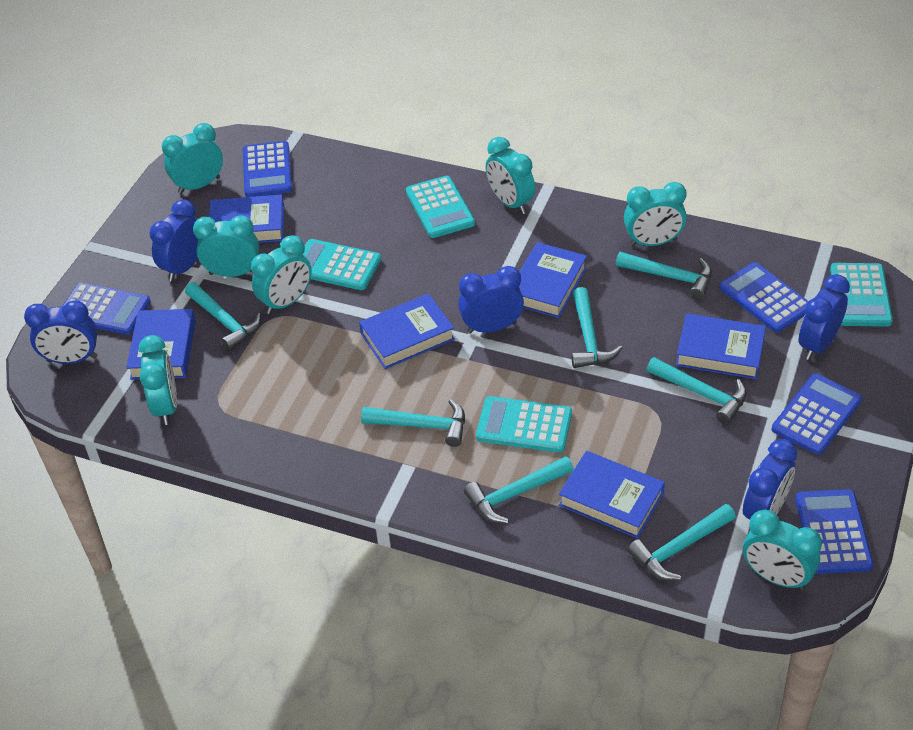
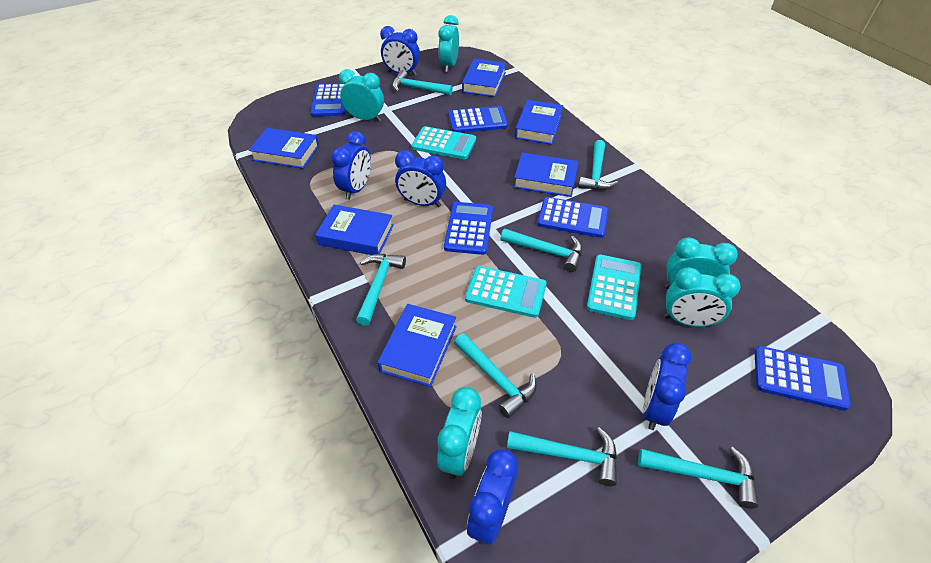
turquoise calculator: [303,239,381,290] [406,176,475,238] [476,396,572,453] [830,263,893,327] = 4 -> [412,126,476,160] [465,266,547,318] [587,254,641,320] = 3
turquoise clock: [139,335,177,425] [162,123,223,194] [193,215,259,277] [251,235,312,314] [486,137,535,214] [624,182,687,246] [743,509,822,590] = 7 -> [339,69,384,122] [437,387,482,479] [438,15,459,72] [664,267,740,327] [665,237,738,289] = 5

